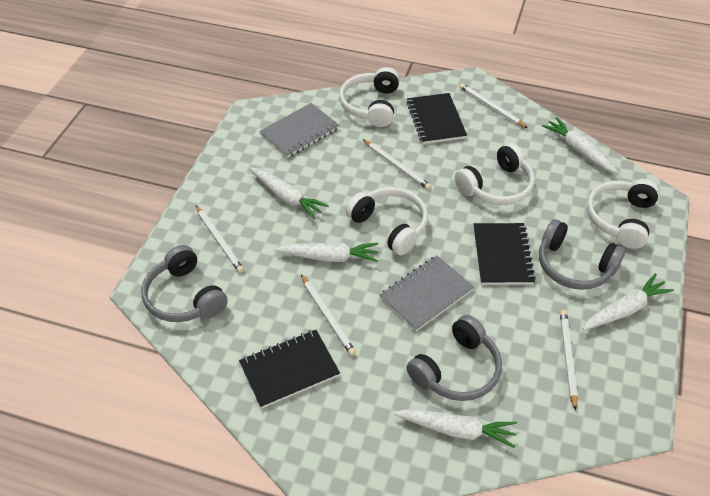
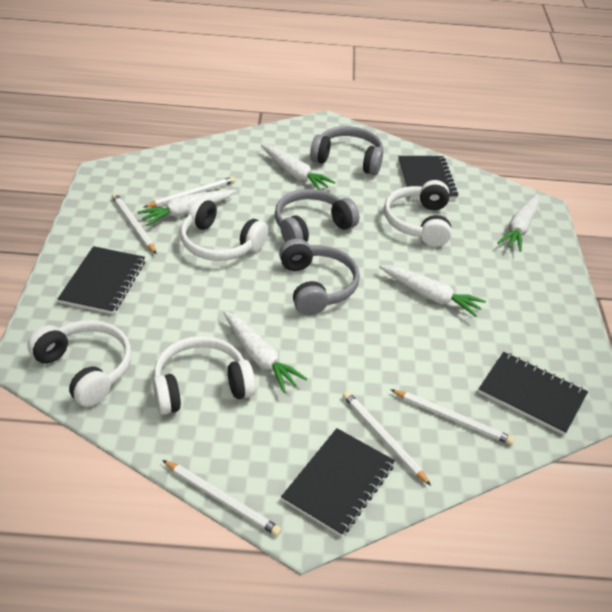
black notebook: [239,330,340,409] [407,93,467,144] [474,223,536,285] = 3 -> [58,246,145,314] [281,428,395,537] [398,156,458,200] [478,352,588,435] = 4
grey notebook: [259,103,339,158] [380,255,474,331] = 2 -> none = 0

